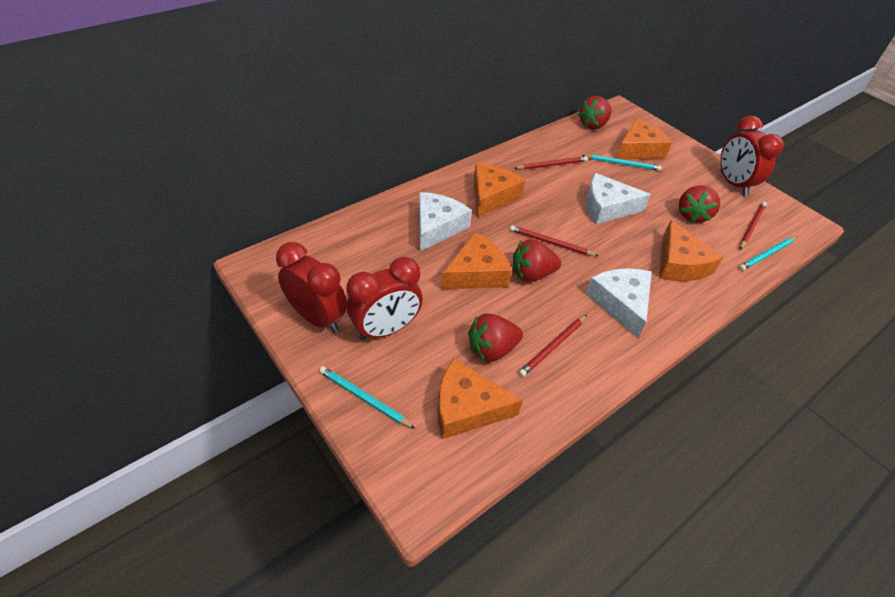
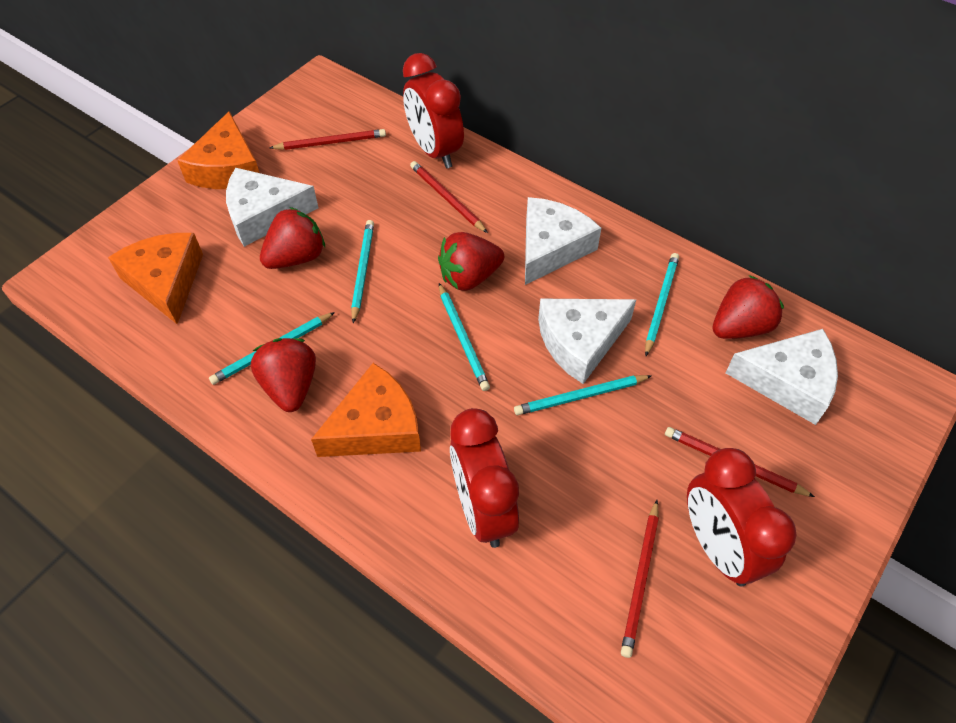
orange cheese: [438,358,523,439] [441,232,512,289] [474,163,526,217] [616,118,672,160] [659,220,724,281] = 5 -> [108,233,203,324] [177,111,259,189] [311,363,421,457] = 3
turquoise pencil: [319,366,416,429] [582,154,662,171] [739,236,797,271] = 3 -> [209,312,335,385] [351,220,374,323] [439,283,490,391] [514,375,651,415] [645,253,679,356] = 5
white cheese: [419,192,472,251] [586,173,651,224] [586,268,652,338] = 3 -> [226,167,318,247] [525,197,601,285] [538,299,636,384] [726,329,838,425] = 4

